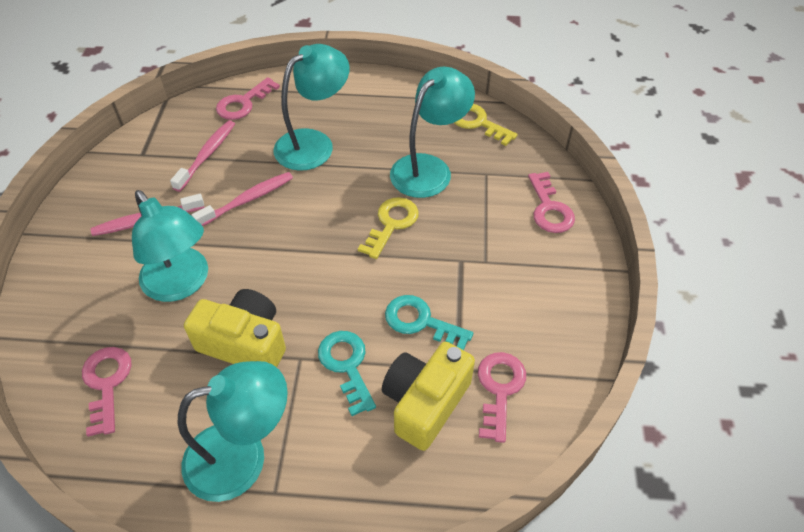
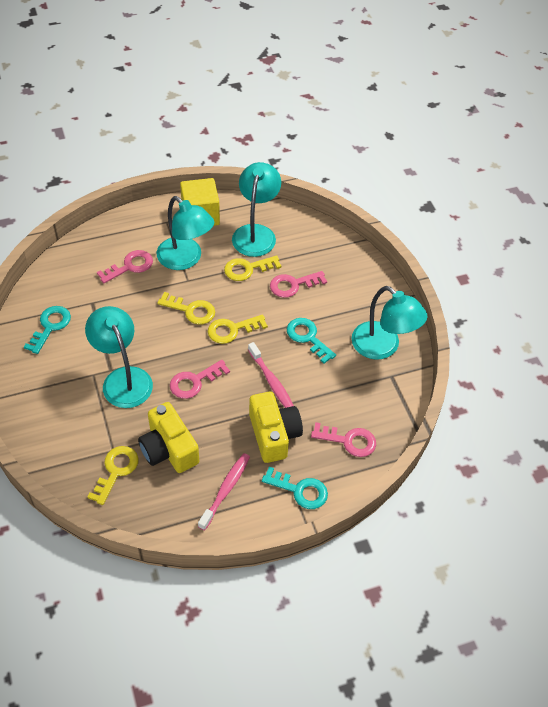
pink toothbrush: [90,194,205,236] [170,120,235,192] [192,172,293,226] = 3 -> [198,453,250,531] [248,342,294,408] = 2
turquoise key: [318,331,376,416] [385,295,473,350] = 2 -> [24,306,71,354] [262,467,328,509] [287,318,336,364] = 3
yellow cube: none = 0 -> [180,178,220,226] = 1
yellow key: [358,197,419,259] [454,104,518,146] = 2 -> [88,446,139,505] [157,292,215,324] [208,314,268,344] [224,255,281,281] = 4

